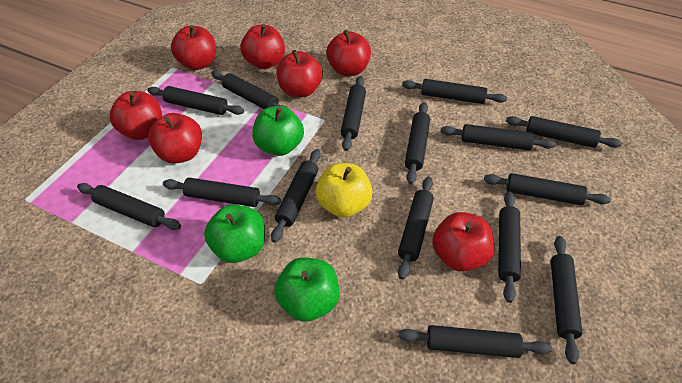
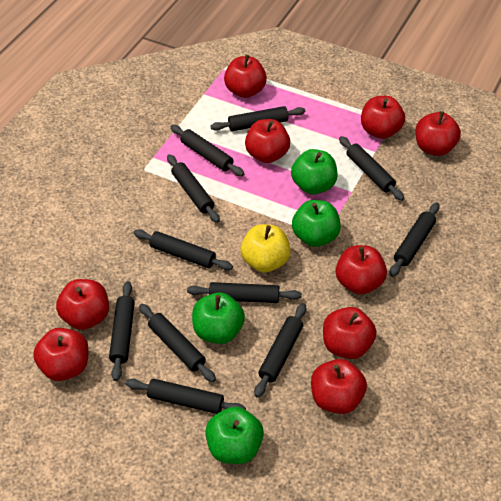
black rolling pin: [77,183,181,230] [147,86,244,115] [163,178,282,207] [211,71,288,109] [271,149,321,243] [341,76,366,151] [398,176,434,280] [398,325,552,358] [402,79,507,104] [405,102,430,184] [440,124,556,150] [484,173,611,205] [498,191,521,303] [506,116,622,148] [551,236,583,364] = 15 -> [109,281,135,381] [126,379,246,414] [133,229,233,270] [139,304,216,382] [167,154,220,223] [171,125,244,176] [187,282,302,303] [210,106,305,131] [254,303,306,398] [339,136,404,201] [390,202,440,277] = 11
green apple: [204,204,265,263] [252,106,304,156] [274,257,339,322] = 3 -> [192,292,245,344] [205,407,264,464] [291,149,338,194] [292,200,341,247] = 4
red apple: [109,91,162,140] [148,113,202,164] [171,25,216,70] [241,24,285,69] [276,50,323,97] [326,30,371,76] [432,212,495,272] = 7 -> [33,328,89,381] [56,279,109,330] [224,55,267,98] [245,119,290,163] [311,359,367,414] [323,307,377,359] [336,245,387,294] [361,96,405,139] [415,111,461,156] = 9

